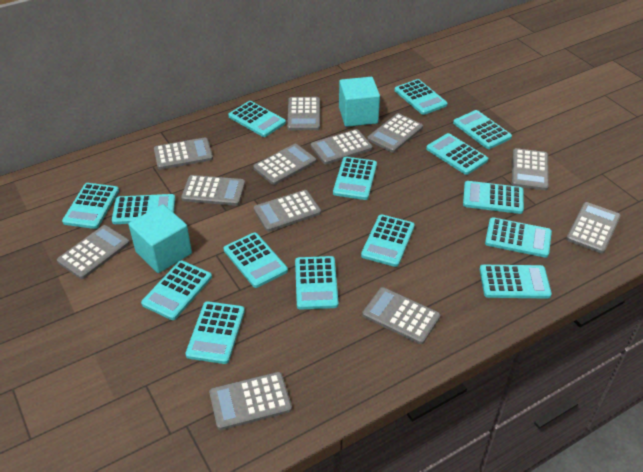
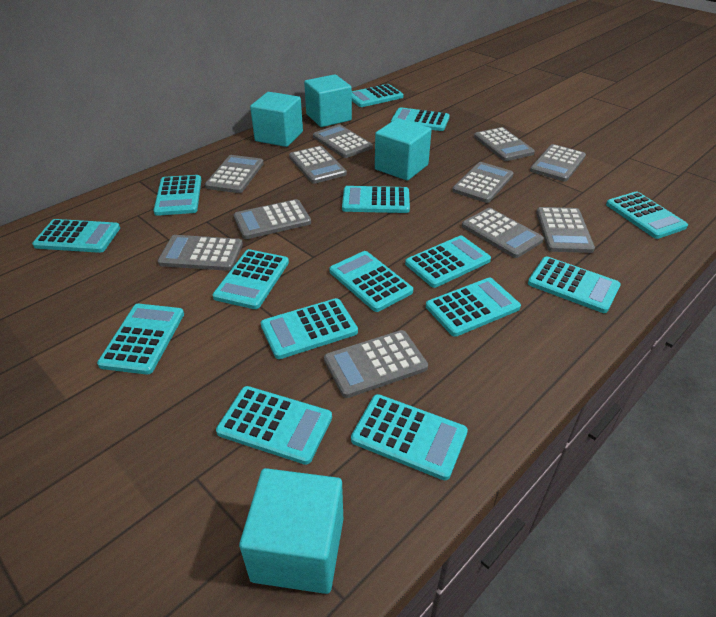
grey calculator: [57,225,130,279] [154,137,213,170] [181,175,245,206] [209,372,292,430] [253,144,316,185] [254,190,321,232] [287,97,320,130] [311,129,373,164] [362,287,440,344] [367,113,423,153] [512,148,549,190] [566,202,621,253] = 12 -> [158,235,243,271] [205,155,264,193] [234,199,311,239] [289,146,347,184] [313,124,373,158] [324,330,428,398] [452,162,513,203] [462,208,544,258] [474,127,535,161] [530,144,586,182] [536,207,595,253] = 11
turquoise cube: [128,204,192,273] [339,77,380,127] = 2 -> [239,468,343,594] [250,92,303,147] [304,74,352,127] [375,118,432,181] = 4

